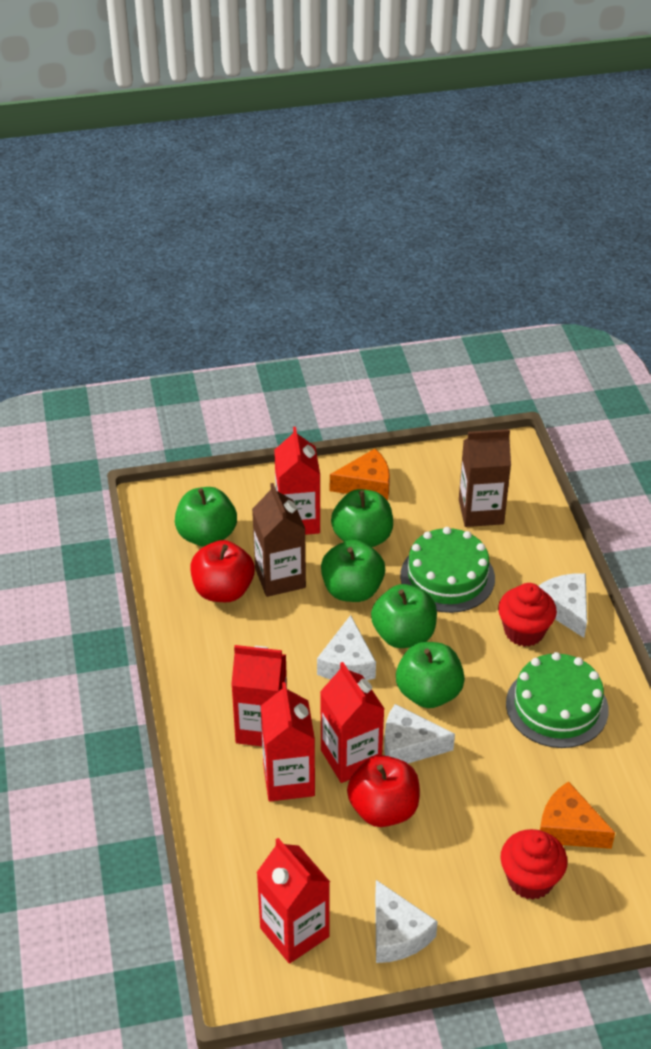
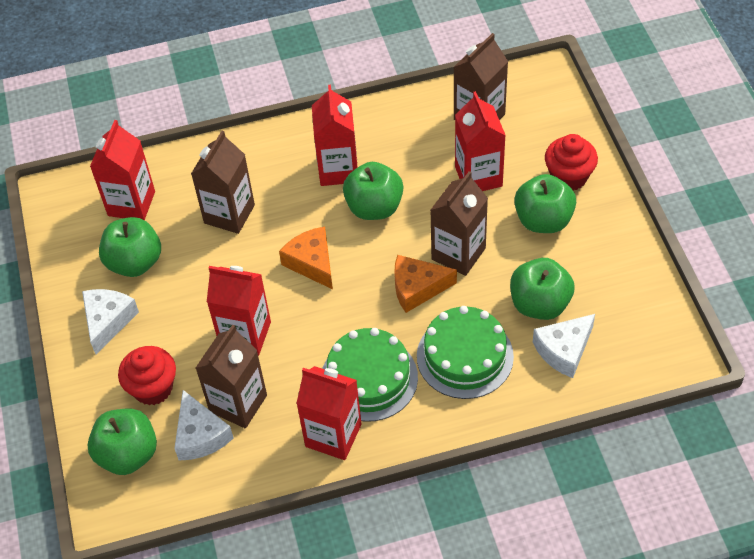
brown carton: [252,483,306,597] [459,429,511,527] = 2 -> [191,131,255,234] [196,325,267,428] [430,171,488,276] [454,33,508,120] = 4
red apple: [190,540,255,602] [347,755,420,827] = 2 -> none = 0
white cheese: [317,615,376,680] [375,880,438,963] [384,704,455,763] [539,573,587,638] = 4 -> [82,289,139,355] [174,390,234,461] [533,314,595,378] = 3

